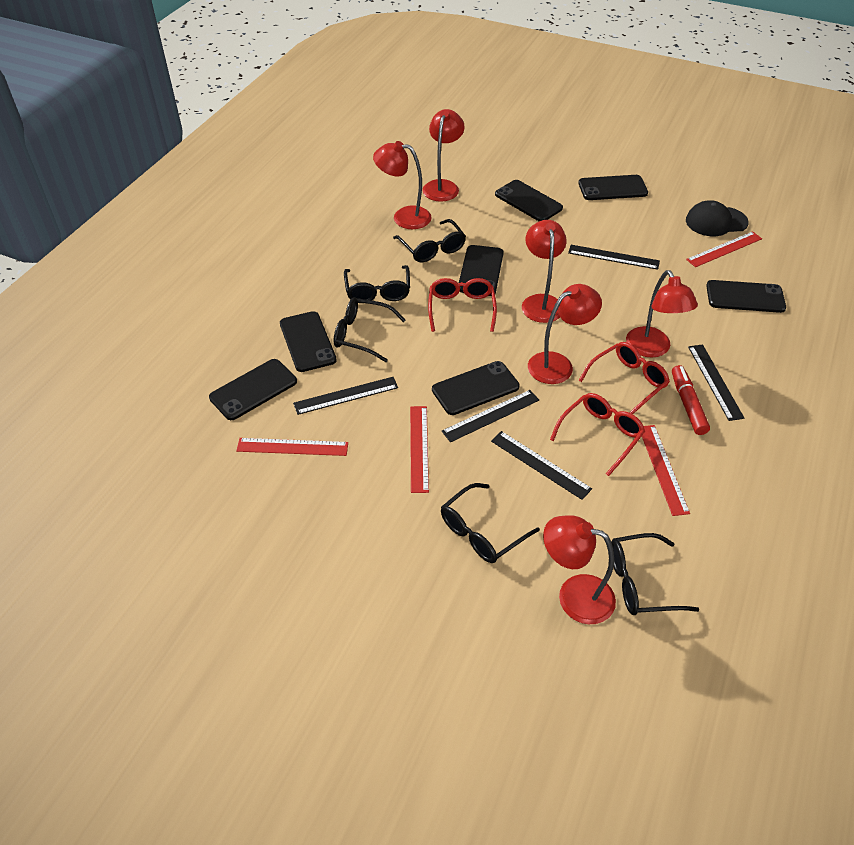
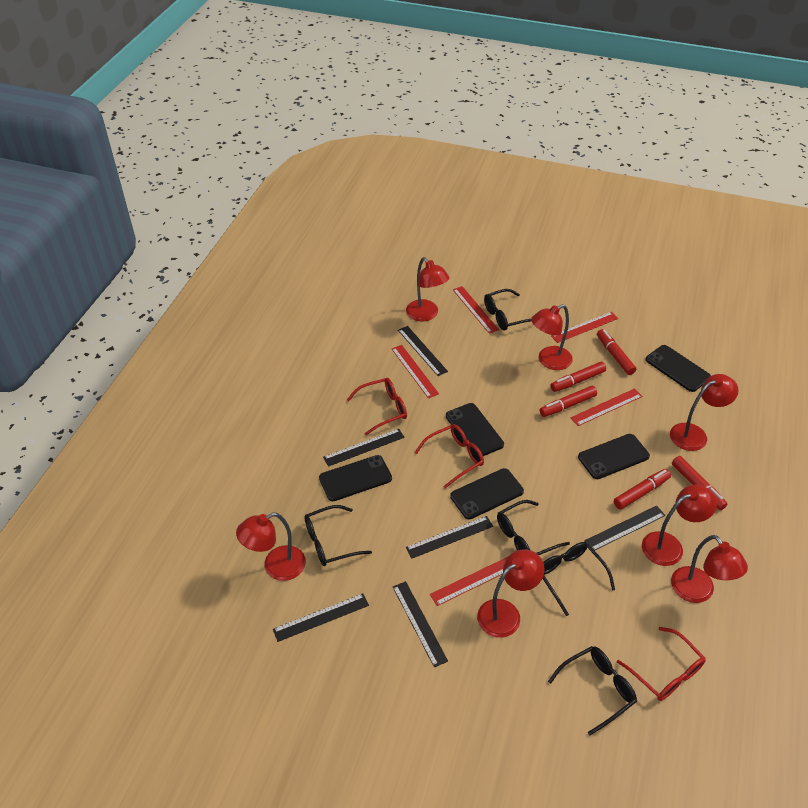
black cap: [686,200,749,236] = 1 -> none = 0
black phone: [209,359,297,420] [280,311,337,372] [432,361,520,415] [459,245,504,296] [495,180,563,221] [578,175,648,200] [706,280,786,313] = 7 -> [319,455,392,501] [446,403,504,456] [450,468,524,519] [578,434,650,479] [646,345,711,392] = 5
black ruler: [293,377,398,415] [442,390,539,442] [491,431,592,500] [568,245,660,270] [688,344,744,421] = 5 -> [273,594,369,642] [323,429,405,467] [393,581,448,668] [398,326,448,376] [406,516,493,559] [584,506,665,551] = 6
red lamp: [373,141,432,229] [423,109,465,202] [522,220,566,323] [528,284,602,384] [543,515,616,624] [626,270,698,357] = 6 -> [236,513,306,581] [406,257,449,321] [477,550,544,638] [531,304,573,370] [642,485,717,566] [670,374,739,451] [671,535,748,603] = 7
red marker: [672,365,710,435] = 1 -> [540,386,597,417] [550,362,606,392] [597,329,637,375] [614,469,671,510] [672,456,727,510] = 5
red ruler: [236,438,348,456] [410,406,429,493] [642,425,690,516] [686,231,762,267] = 4 -> [392,345,439,398] [430,557,508,606] [453,286,499,334] [551,312,618,343] [571,388,642,426] = 5

